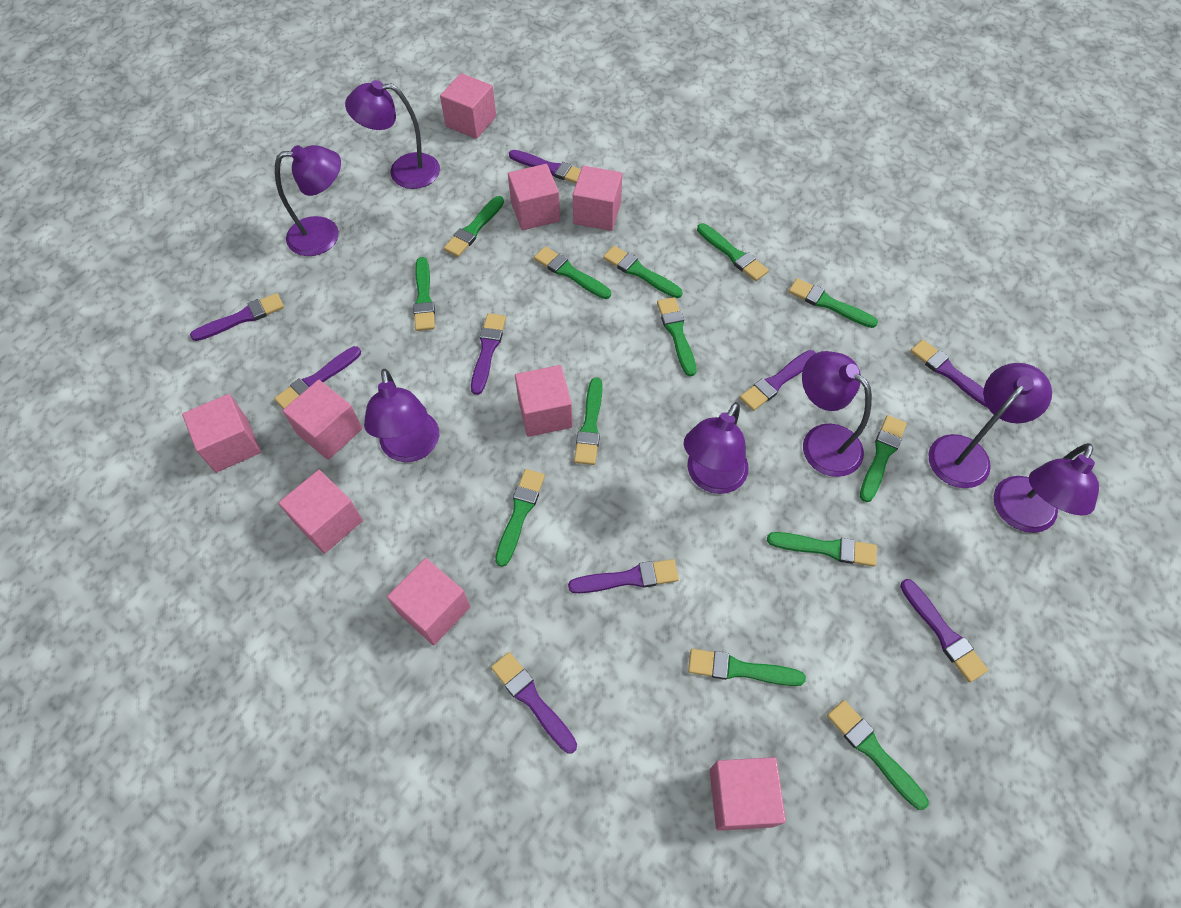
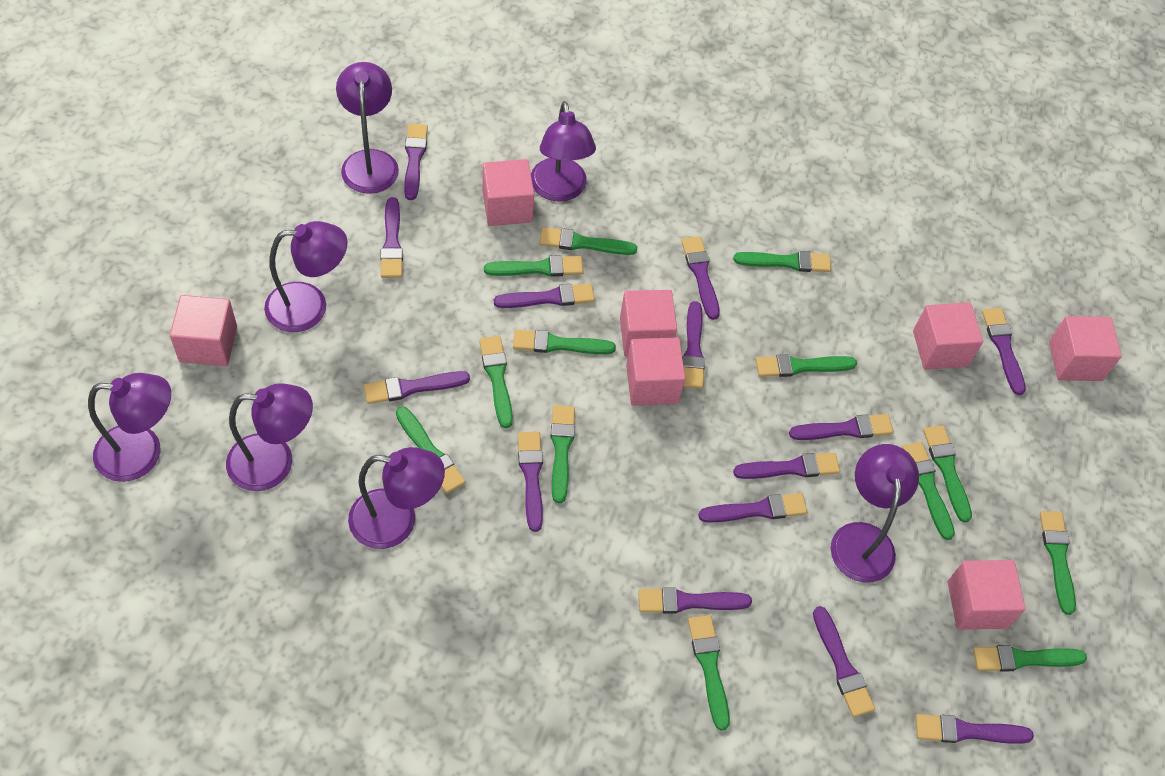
pink cube: [182,394,261,473] [279,470,363,554] [283,380,362,460] [387,558,470,645] [440,73,496,139] [508,164,560,230] [515,365,573,437] [573,166,622,231] [709,757,786,831] = 9 -> [170,295,237,366] [483,159,534,226] [620,290,677,356] [626,337,685,406] [913,302,983,370] [948,560,1026,630] [1049,316,1122,381] = 7
purple brush: [190,293,284,341] [274,346,361,409] [471,313,506,395] [491,652,577,754] [509,150,581,183] [568,559,679,593] [740,350,816,411] [900,579,988,682] [910,339,988,408] = 9 -> [364,371,470,404] [380,197,403,278] [404,124,428,200] [494,283,595,308] [518,431,543,532] [638,587,752,613] [681,236,720,320] [682,301,705,389] [698,493,807,523] [733,453,840,479] [789,414,894,440] [813,606,875,717] [916,714,1034,744] [982,308,1026,395] = 14

